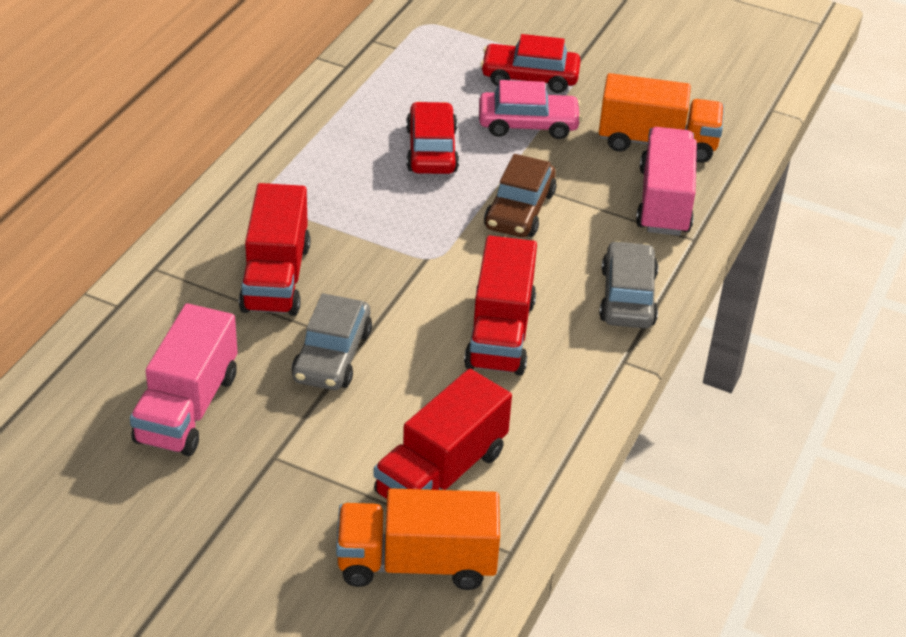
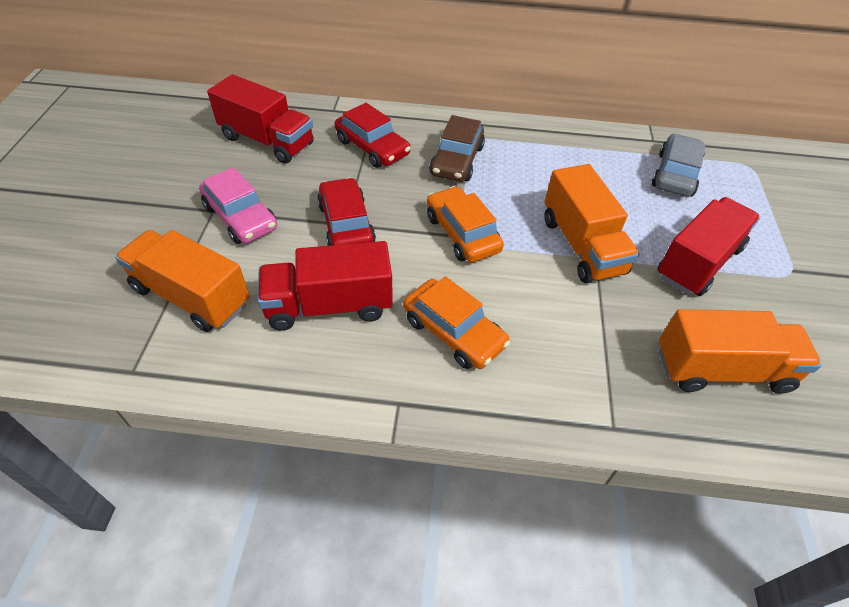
grey car: [292,293,372,390] [599,241,659,329] = 2 -> [652,134,706,197] = 1
orange car: none = 0 -> [403,276,510,369] [427,186,504,263] = 2
orange truck: [336,488,500,590] [599,73,724,163] = 2 -> [115,230,250,332] [544,164,640,283] [659,309,822,394] = 3
pink truck: [130,303,238,456] [636,127,697,236] = 2 -> none = 0

